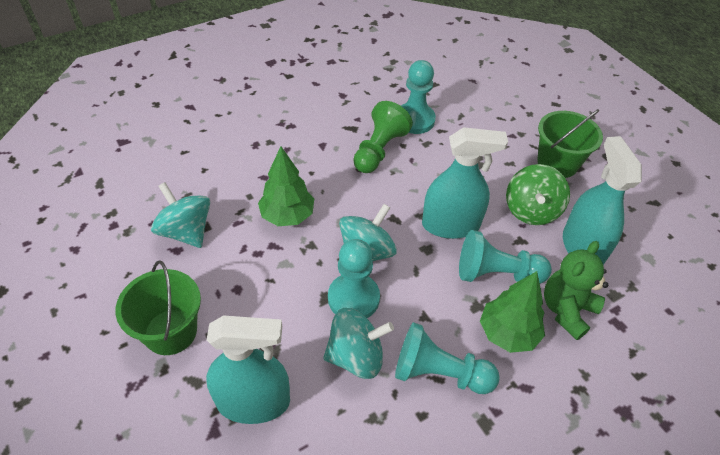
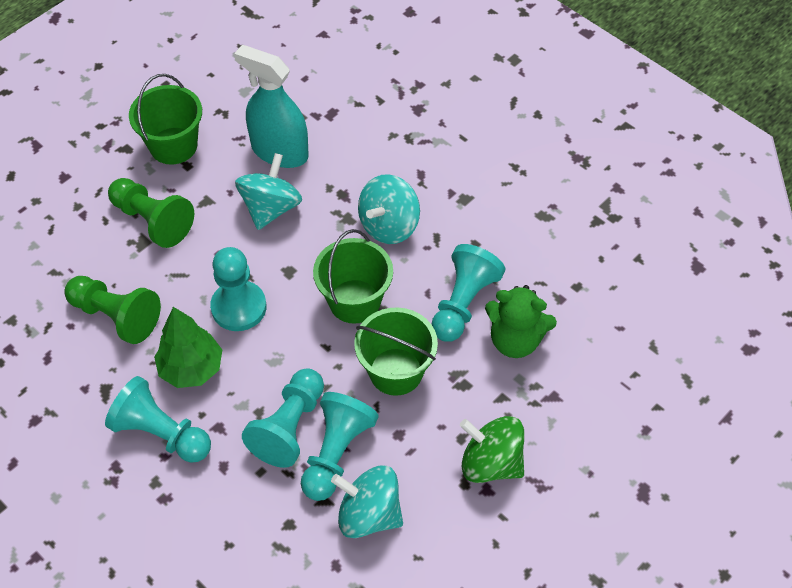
green bucket: [115,261,201,355] [537,109,603,178] = 2 -> [129,74,202,165] [313,229,393,324] [354,307,438,396] = 3
green pawn: [353,101,413,173] = 1 -> [64,276,161,344] [108,178,194,248] = 2
green tree: [258,146,314,226] [480,271,545,353] = 2 -> [154,307,222,388] = 1
turquoise pawn: [328,239,380,318] [395,322,500,394] [401,60,436,134] [459,230,552,284] = 4 -> [105,376,211,463] [210,247,266,331] [242,368,324,468] [301,392,379,501] [431,244,505,342] = 5
turquoise spray bottle: [206,315,290,424] [422,127,508,239] [563,136,642,265] = 3 -> [234,45,309,168] = 1

